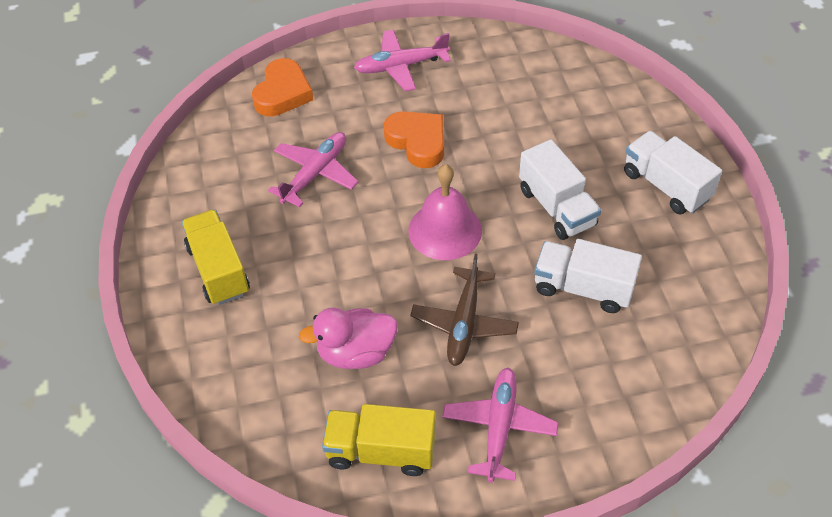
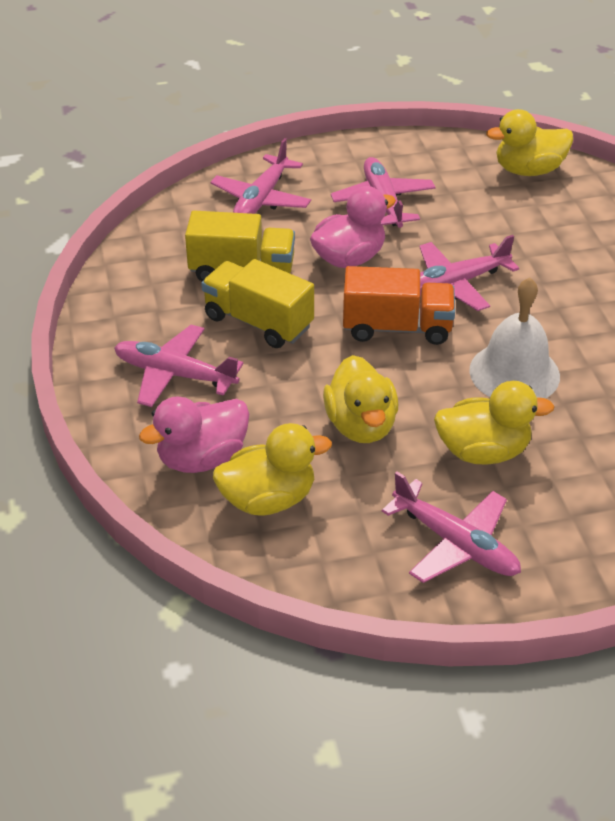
brown plane: [410,254,519,366] = 1 -> none = 0
orange heart: [252,58,313,117] [383,111,444,168] = 2 -> none = 0
orange truck: none = 0 -> [343,266,455,345] = 1
pink bell: [408,164,482,260] = 1 -> none = 0
pink duck: [299,307,397,369] = 1 -> [139,397,249,473] [310,186,396,268] = 2
pink plane: [268,132,359,208] [354,30,451,92] [442,367,559,483] = 3 -> [114,325,244,407] [211,138,311,214] [331,157,435,228] [382,472,521,583] [419,235,519,311] = 5
white bell: none = 0 -> [469,277,560,399] = 1
white truck: [519,139,601,240] [534,239,642,313] [624,131,722,214] = 3 -> none = 0
yellow duck: none = 0 -> [213,423,332,516] [323,355,398,443] [434,381,555,465] [486,109,573,176] = 4

